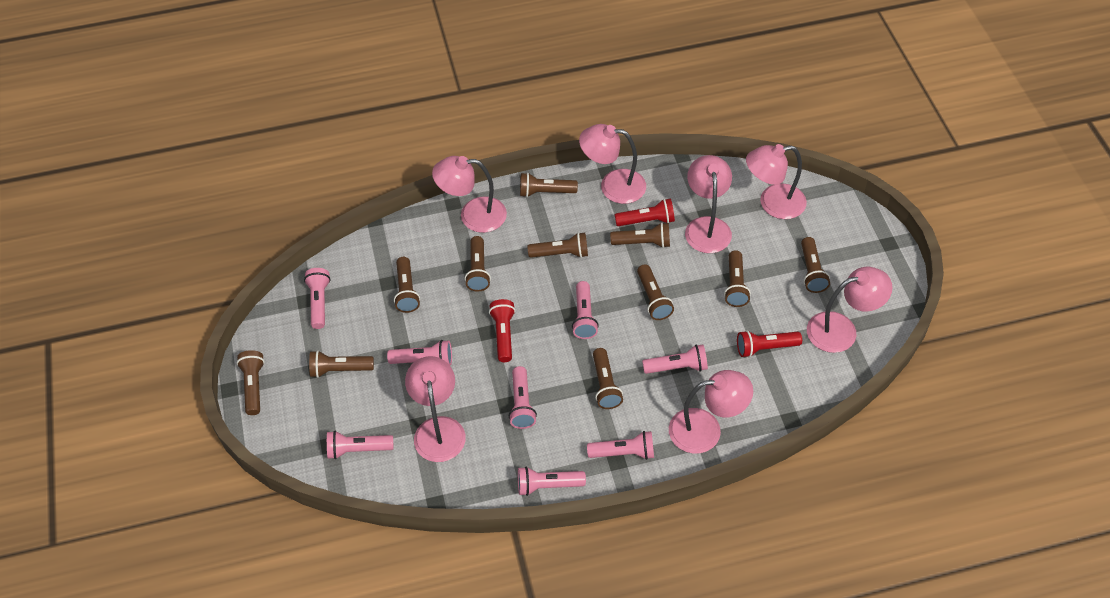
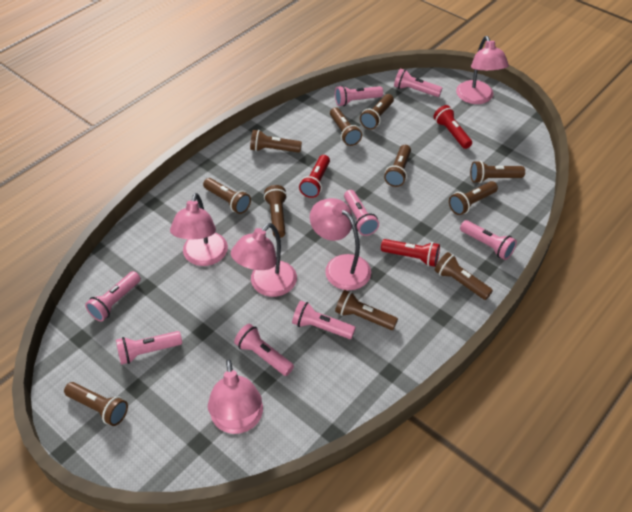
pink lamp: [405,356,466,462] [432,156,507,233] [579,124,646,204] [669,370,753,454] [685,155,732,253] [746,144,807,219] [807,267,893,353] = 7 -> [170,193,228,266] [208,359,263,434] [231,223,297,297] [310,198,371,290] [456,36,509,104] = 5

